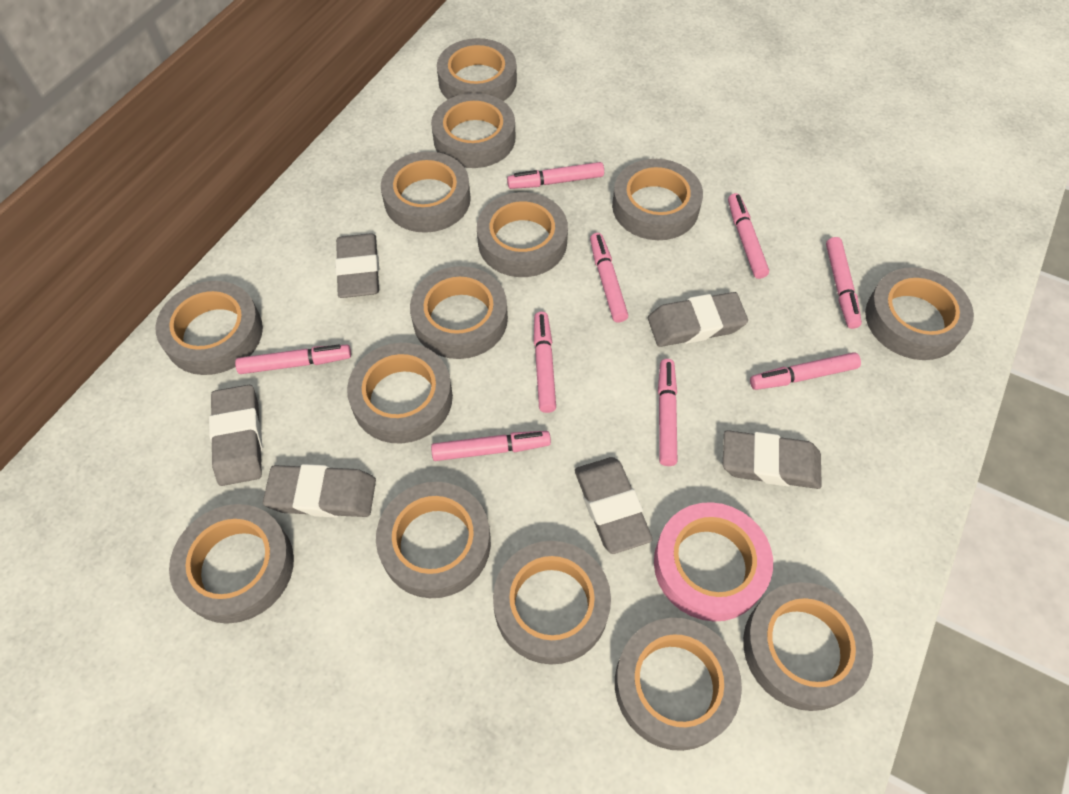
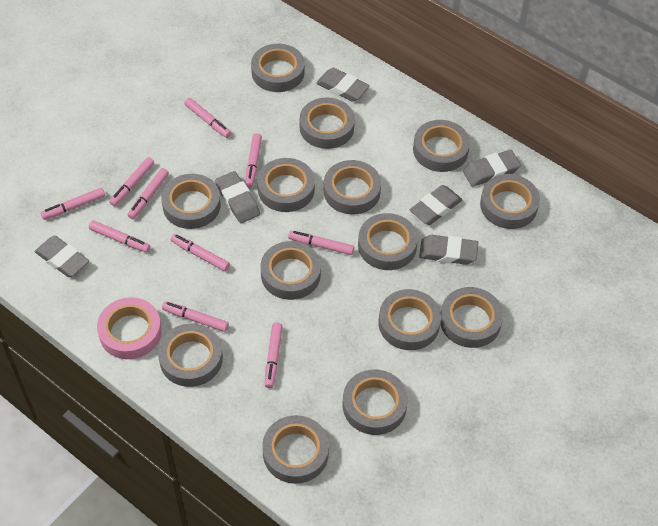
pink marker: [235,345,351,374] [431,431,551,461] [507,162,604,189] [534,312,556,413] [590,233,628,323] [658,359,677,466] [728,193,769,279] [750,352,861,390] [826,237,862,329] = 9 -> [41,188,105,220] [89,220,150,252] [109,157,154,206] [128,168,169,219] [162,301,229,332] [171,234,230,271] [184,98,231,138] [245,133,262,187] [265,322,283,388] [288,231,354,255] = 10

